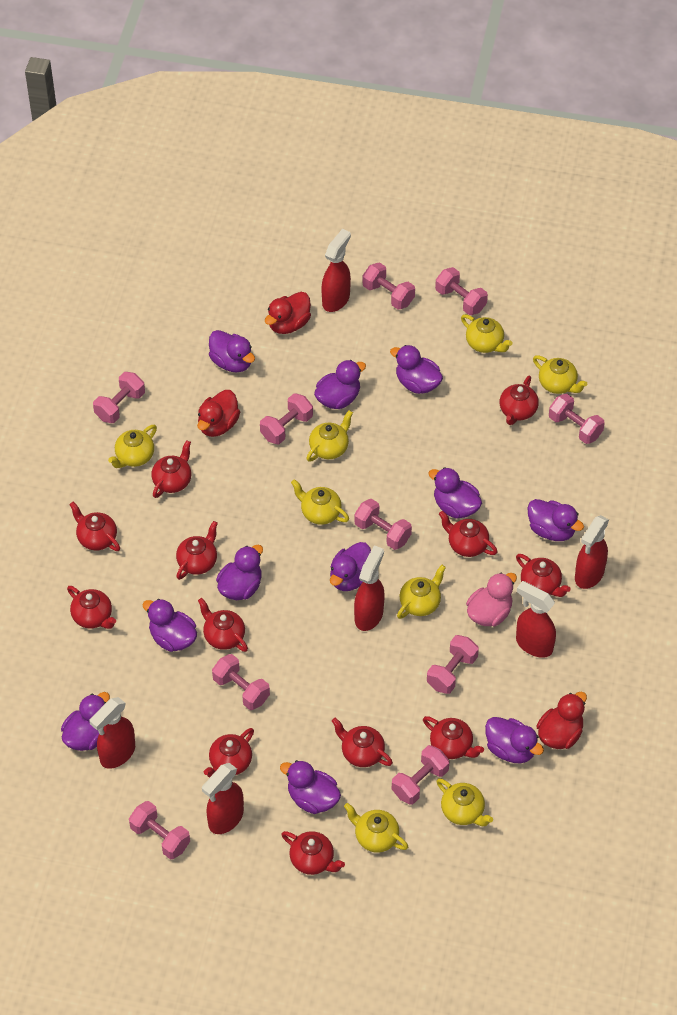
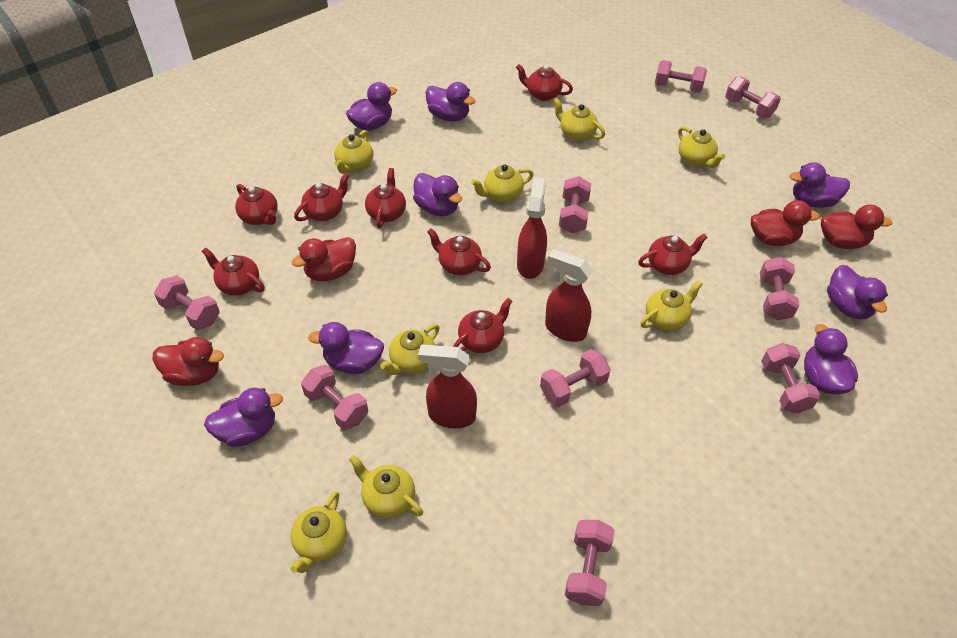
pink duck: [466,573,517,627] = 1 -> none = 0
pink dumbbell: [93,372,145,423] [129,801,190,859] [212,654,270,710] [260,393,313,444] [354,499,412,550] [363,262,415,310] [392,745,450,805] [427,635,479,694] [435,267,488,315] [549,394,605,444] = 10 -> [154,275,220,330] [301,365,368,430] [540,349,611,407] [559,176,591,233] [565,520,615,606] [655,60,707,92] [725,76,781,118] [760,257,800,320] [761,343,820,414] = 9
purple duck: [61,692,110,751] [142,599,197,652] [209,330,255,372] [216,545,263,600] [280,760,341,814] [314,360,366,409] [330,542,371,591] [390,345,443,394] [428,467,482,519] [485,717,544,763] [528,499,584,541] = 11 -> [204,388,283,447] [308,322,384,374] [346,82,397,131] [413,173,462,217] [425,82,475,122] [790,162,850,208] [804,324,858,394] [827,265,888,320] = 8
red duck: [197,390,240,437] [265,292,311,334] [536,692,587,749] = 3 -> [153,337,224,386] [292,237,356,281] [751,200,820,246] [821,205,893,249] = 4
red spray bottle: [89,697,135,769] [202,763,244,834] [321,229,351,312] [354,545,384,631] [516,581,556,658] [575,515,609,589] = 6 -> [418,344,477,428] [517,177,547,279] [545,249,593,342] = 3
red teapot: [67,586,116,629] [69,502,120,551] [151,440,191,498] [176,521,218,580] [198,598,248,652] [204,728,254,778] [281,831,345,875] [332,718,393,767] [423,716,484,759] [439,511,498,557] [500,376,539,425] [516,554,571,597] = 12 -> [202,247,265,296] [235,184,278,225] [294,173,349,221] [365,168,406,228] [427,228,491,275] [453,298,512,353] [516,64,573,101] [638,233,708,275] = 8

